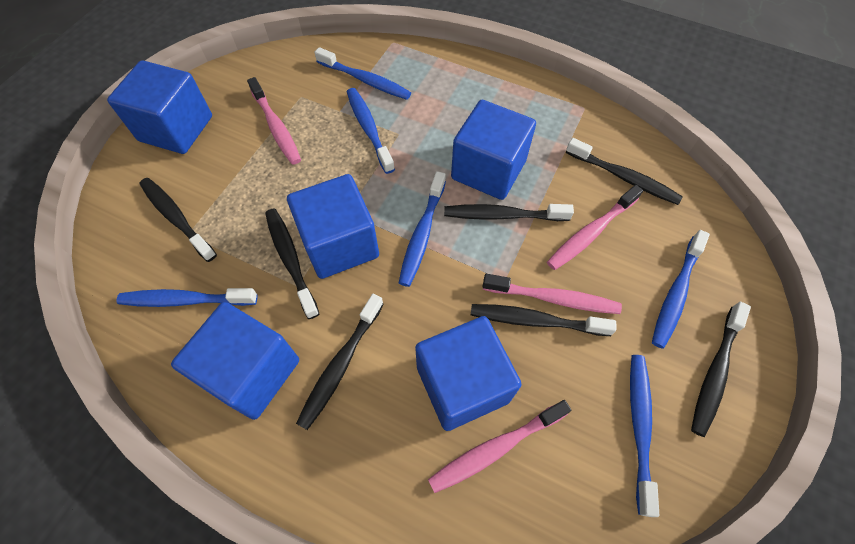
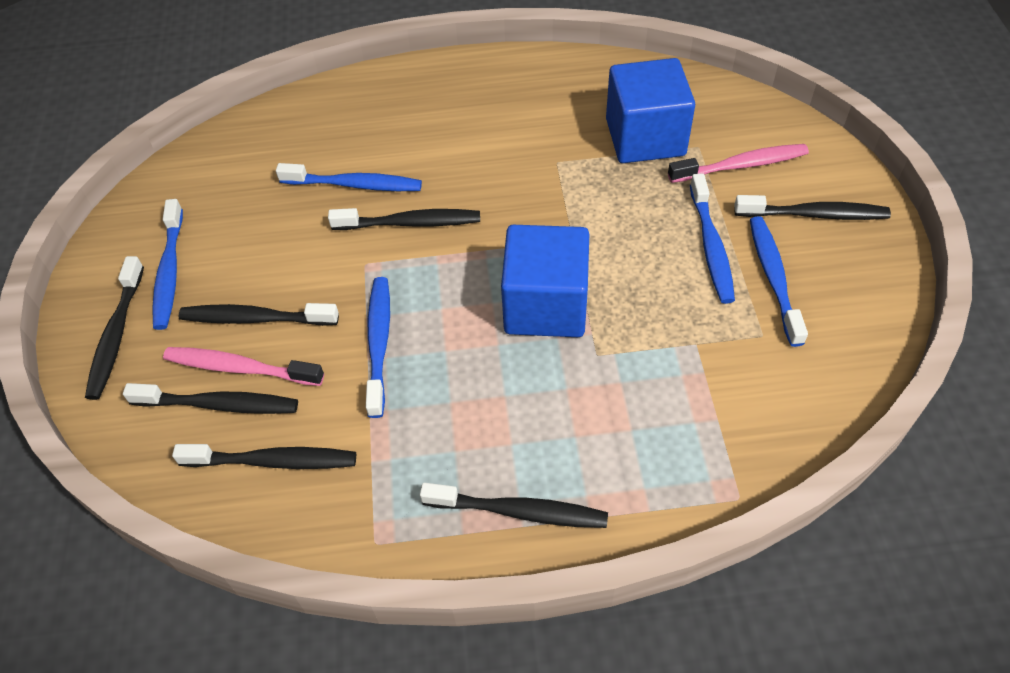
blue cube: [107,60,212,154] [171,302,299,420] [287,174,379,279] [415,316,522,431] [451,100,536,200] = 5 -> [501,225,589,337] [606,58,695,163] = 2
blue toothbrush: [117,288,257,307] [315,47,411,100] [347,88,395,174] [399,171,446,287] [630,355,659,517] [652,230,710,349] = 6 -> [152,199,183,330] [276,163,422,191] [366,277,390,418] [690,173,735,304] [750,216,808,347] = 5
pink toothbrush: [247,77,301,165] [428,400,571,493] [483,274,622,314] [547,185,643,270] = 4 -> [163,347,324,386] [668,144,809,183] = 2

